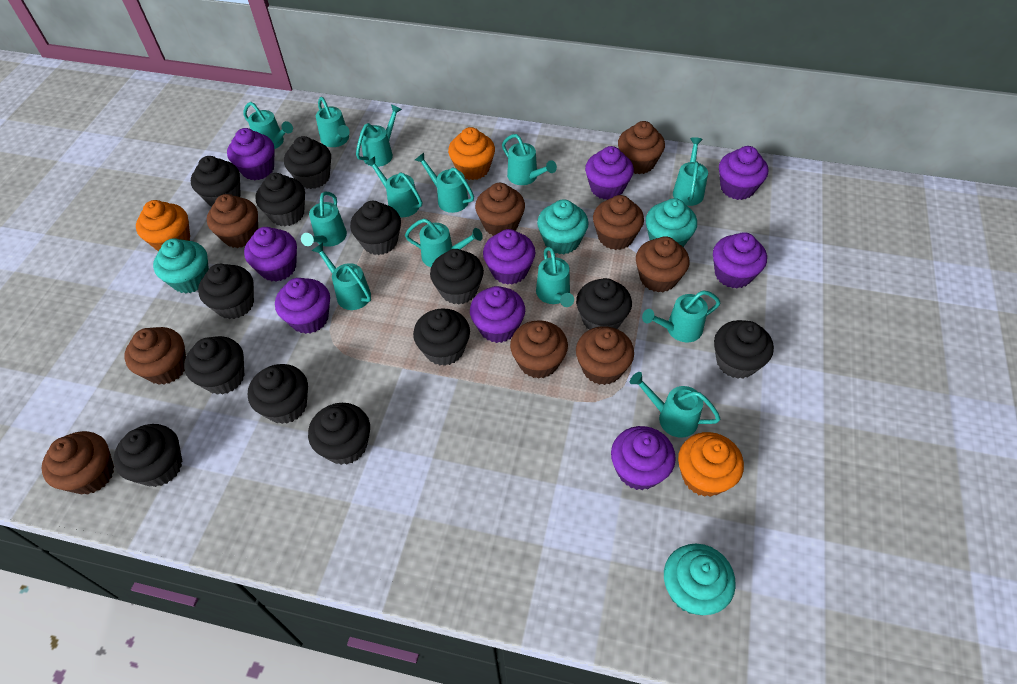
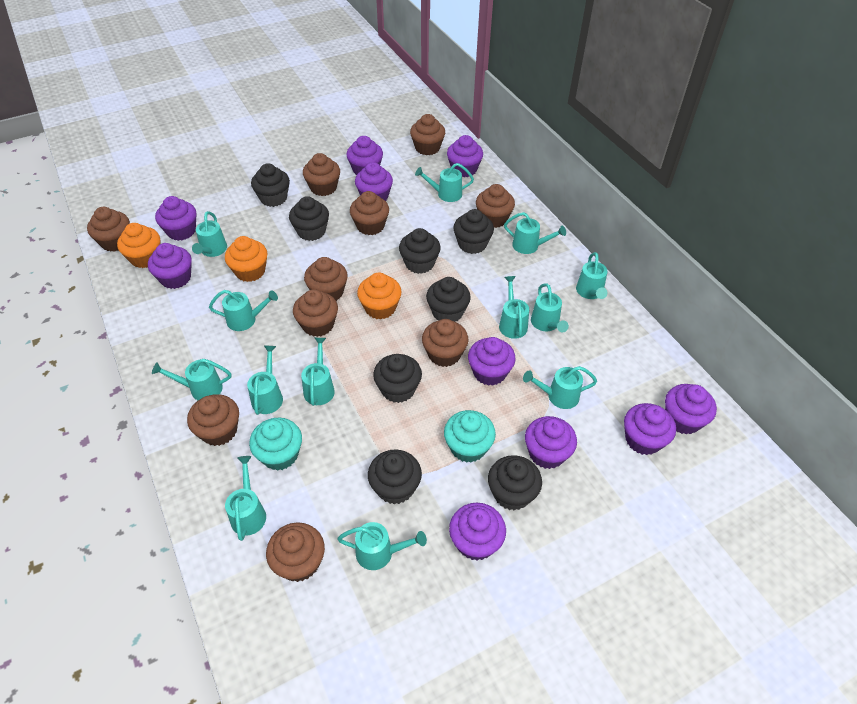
black cupcake: [114,424,182,487] [184,336,245,395] [191,156,241,206] [198,264,254,319] [248,364,308,424] [255,173,305,226] [284,136,331,189] [308,403,370,465] [350,201,401,255] [413,308,470,366] [430,249,484,305] [576,278,632,330] [714,320,774,379] = 13 -> [251,163,290,207] [289,196,329,241] [368,450,422,504] [373,354,422,403] [399,228,441,274] [426,277,471,322] [453,209,494,254] [488,455,542,511] = 8
brown cupcake: [41,431,114,494] [124,327,186,385] [207,194,258,248] [475,183,525,236] [510,320,568,379] [576,326,634,385] [593,195,644,250] [618,121,665,174] [636,236,689,292] = 9 -> [87,207,130,252] [187,394,239,446] [266,522,325,582] [293,289,338,337] [303,153,340,196] [304,257,348,301] [350,191,389,235] [410,114,445,155] [422,319,469,367] [476,184,515,228] = 10
purple cupcake: [227,128,274,180] [244,227,297,282] [275,278,330,334] [470,286,525,343] [483,229,536,285] [585,146,634,200] [611,426,676,490] [713,232,767,288] [719,146,768,200] = 9 -> [148,243,192,289] [155,196,196,241] [346,136,383,175] [355,162,393,201] [447,135,483,177] [449,503,506,561] [468,337,516,386] [525,416,577,469] [624,403,676,455] [665,384,717,434] = 10
turquoise cupcake: [153,238,209,294] [537,199,589,254] [646,198,697,247] [664,544,736,615] = 4 -> [249,418,302,471] [444,410,496,463] = 2

